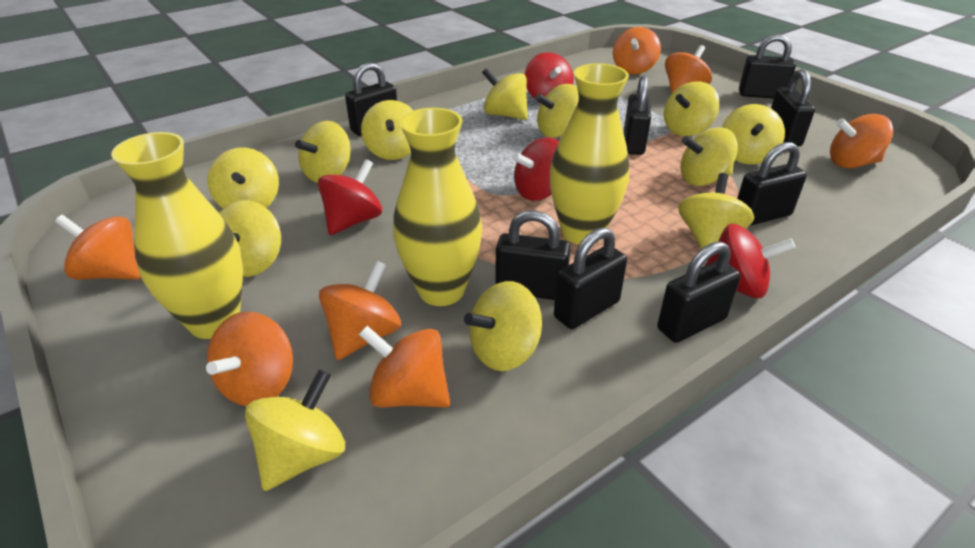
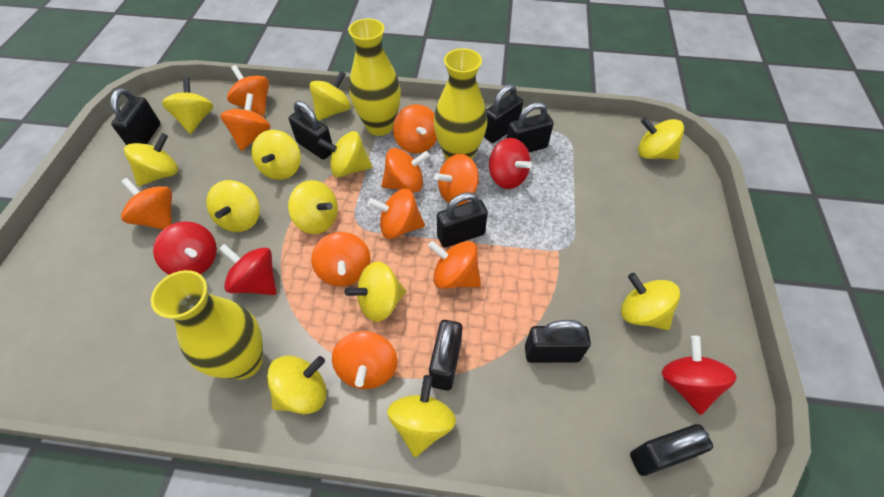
orange spinning top: [55,215,141,280] [206,311,293,406] [319,261,401,360] [359,326,450,407] [613,27,661,74] [665,45,712,94] [830,114,893,168] = 7 -> [121,178,172,230] [220,93,271,151] [227,65,269,116] [311,232,370,286] [332,331,398,389] [368,189,425,239] [381,148,430,193] [393,104,437,153] [428,241,481,289] [434,154,479,206] = 10

